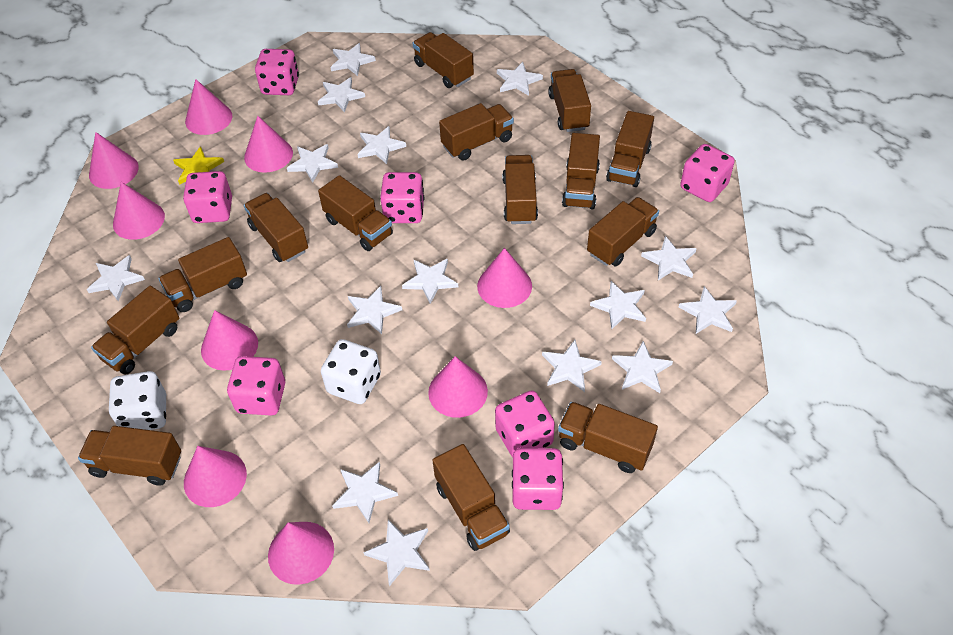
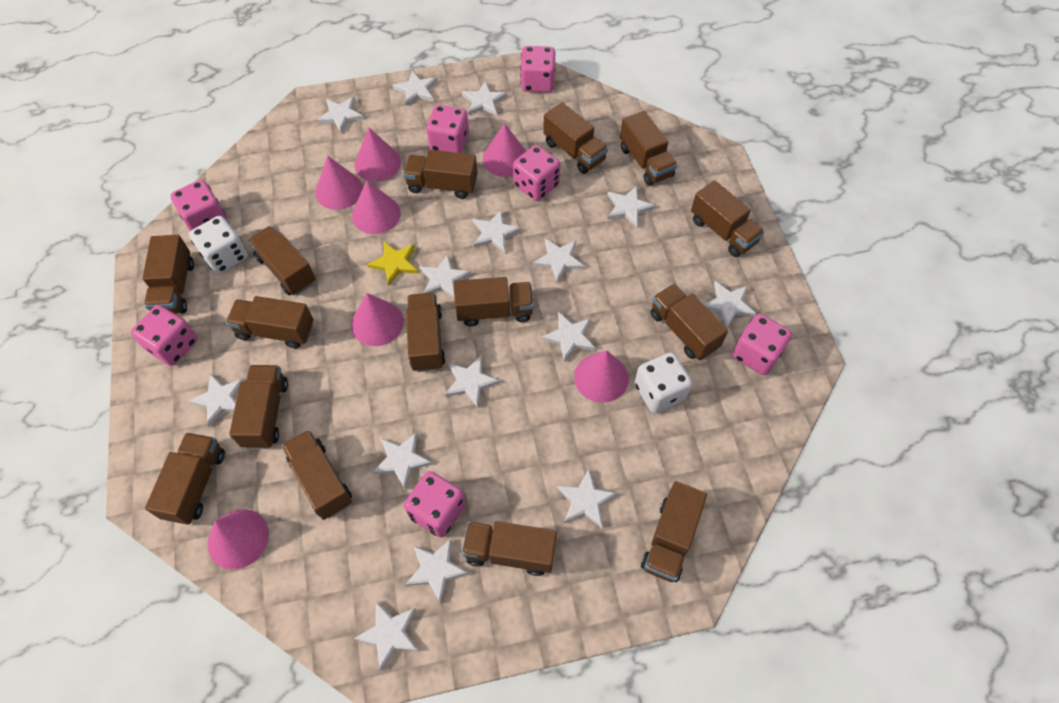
brown truck: [78,426,181,486] [91,286,179,374] [158,237,247,312] [244,193,308,262] [318,175,393,251] [413,32,474,88] [432,444,510,551] [439,103,514,161] [502,155,538,224] [548,69,591,132] [558,402,658,473] [562,133,600,209] [587,197,659,267] [606,111,654,187] = 14 -> [142,235,194,314] [145,433,225,525] [226,296,313,348] [229,365,288,449] [248,226,316,295] [282,430,352,520] [403,150,478,199] [406,293,445,372] [454,277,534,326] [462,521,557,576] [543,102,608,174] [620,111,678,186] [641,481,707,582] [650,284,728,360] [691,180,765,257] = 15
pink cone: [89,132,139,189] [113,182,165,240] [184,446,247,507] [185,79,232,135] [201,310,258,371] [244,116,293,173] [268,522,334,585] [428,356,488,418] [477,248,532,308] = 9 -> [208,509,269,569] [315,156,363,210] [351,293,404,346] [352,180,401,234] [354,128,401,182] [483,123,526,177] [574,350,629,403] = 7

